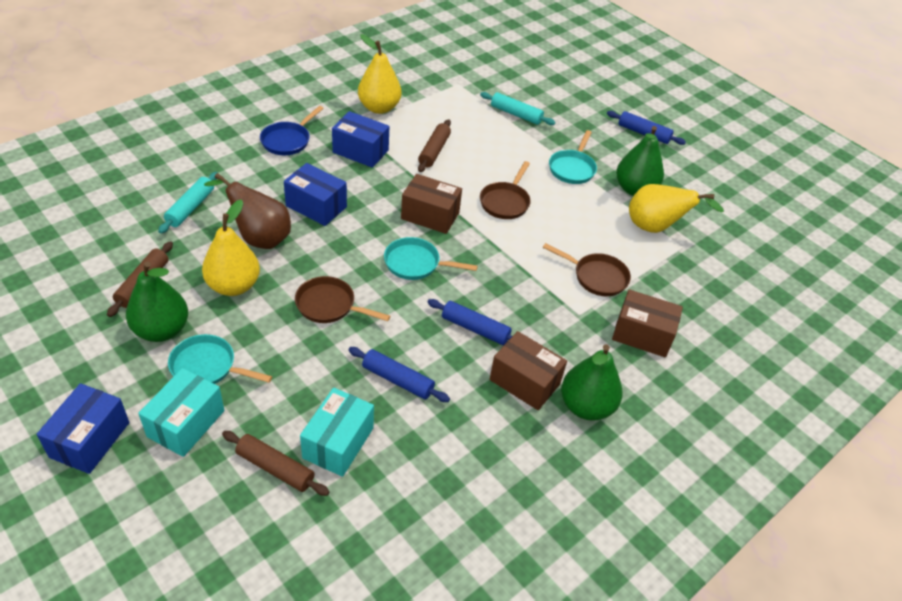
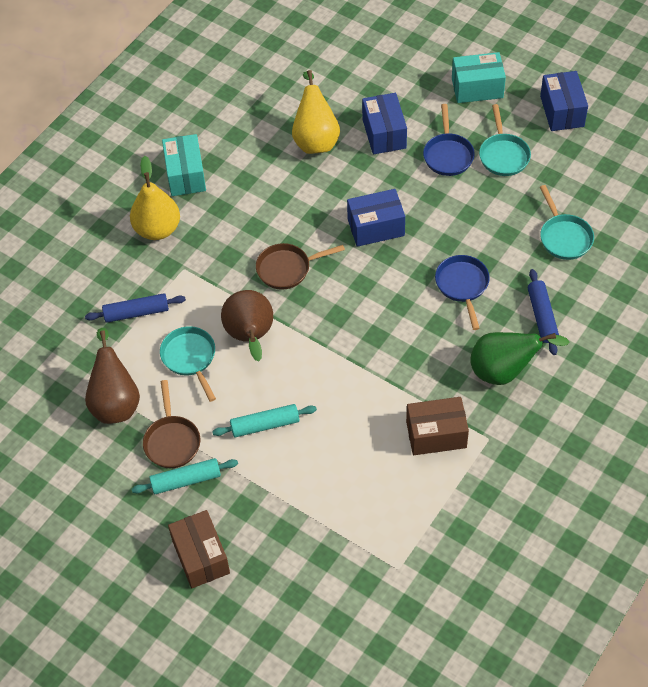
blue pan: [260,106,324,155] = 1 -> [423,104,475,176] [435,255,490,330] = 2
blue rolling pin: [349,347,450,402] [427,299,512,345] [607,111,686,145] = 3 -> [85,293,186,323] [528,269,559,355] = 2
brown box: [401,174,462,234] [490,331,567,410] [612,289,683,357] = 3 -> [168,510,230,588] [406,397,469,455] = 2
brown pan: [295,276,390,323] [480,161,531,219] [543,243,631,296] = 3 -> [143,380,200,468] [256,243,345,289] = 2
brown pear: [204,173,291,249] = 1 -> [85,328,140,424] [221,290,273,361] = 2
brown rolling pin: [107,241,173,317] [222,431,329,496] [418,119,451,172] = 3 -> none = 0
green pear: [126,261,188,342] [561,344,622,421] [616,126,664,196] = 3 -> [470,332,569,385] = 1
yellow pear: [202,200,260,296] [358,34,401,114] [629,184,724,233] = 3 -> [130,156,180,240] [292,70,340,154] = 2

